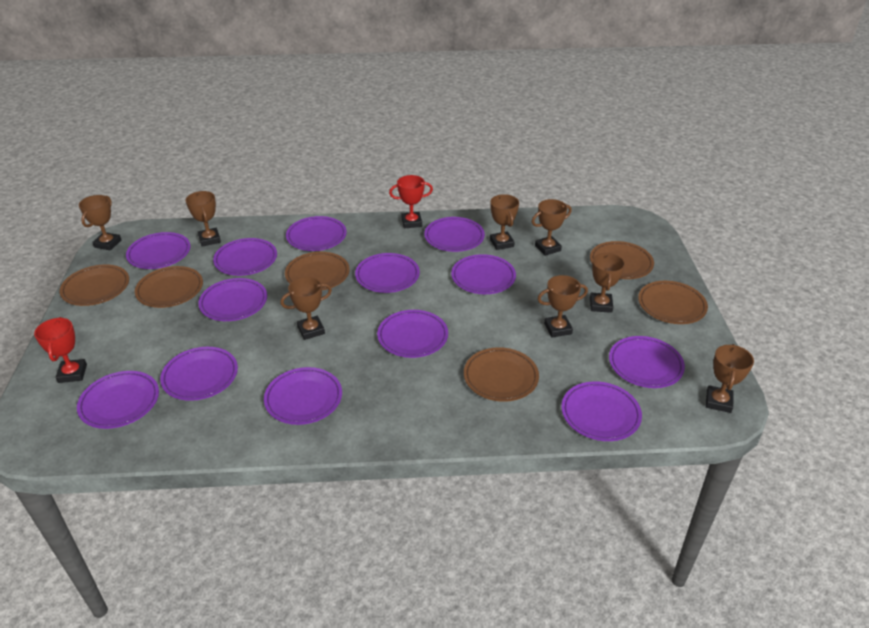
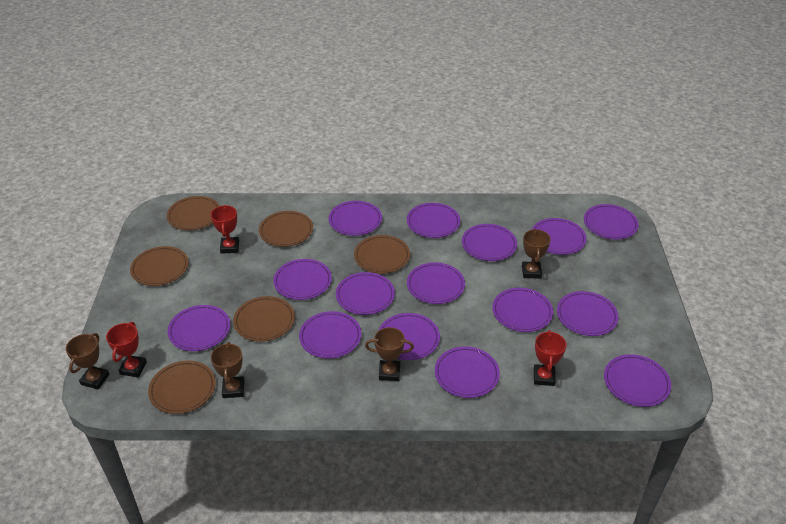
brown trophy: [79,195,121,251] [186,191,221,247] [280,277,332,340] [490,194,519,250] [532,199,572,256] [538,275,588,337] [590,253,625,313] [706,344,754,413] = 8 -> [66,333,109,390] [211,342,245,398] [365,327,414,381] [522,229,551,278] = 4
purple plate: [77,371,159,429] [126,232,190,269] [160,347,238,401] [198,278,267,321] [213,238,277,276] [264,367,342,425] [286,216,347,251] [355,253,420,293] [377,310,448,358] [424,217,485,252] [451,254,516,294] [561,381,642,441] [609,336,685,388] = 13 -> [168,305,230,351] [273,259,332,300] [299,311,361,358] [329,201,382,236] [336,272,395,315] [379,313,440,360] [407,203,460,238] [407,262,465,304] [435,346,500,398] [462,224,517,261] [492,288,553,332] [532,218,587,255] [557,291,619,336] [584,204,639,240] [604,354,671,407] = 15
red trophy: [34,317,87,383] [389,175,433,228] = 2 -> [106,322,147,377] [211,205,239,254] [534,330,567,386] = 3

